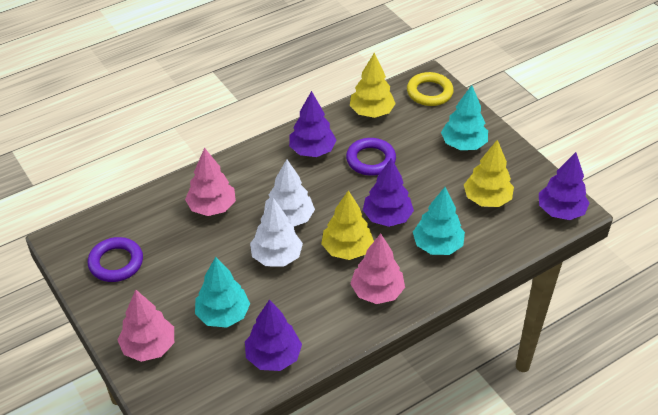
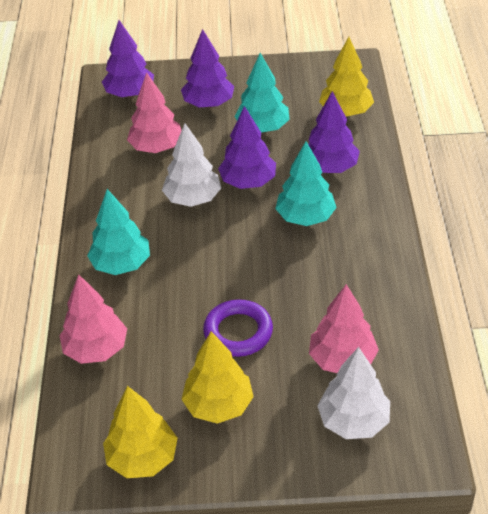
purple ring: [88,237,143,282] [346,138,396,176] = 2 -> [203,299,273,357] = 1
yellow ring: [407,72,454,106] = 1 -> none = 0

